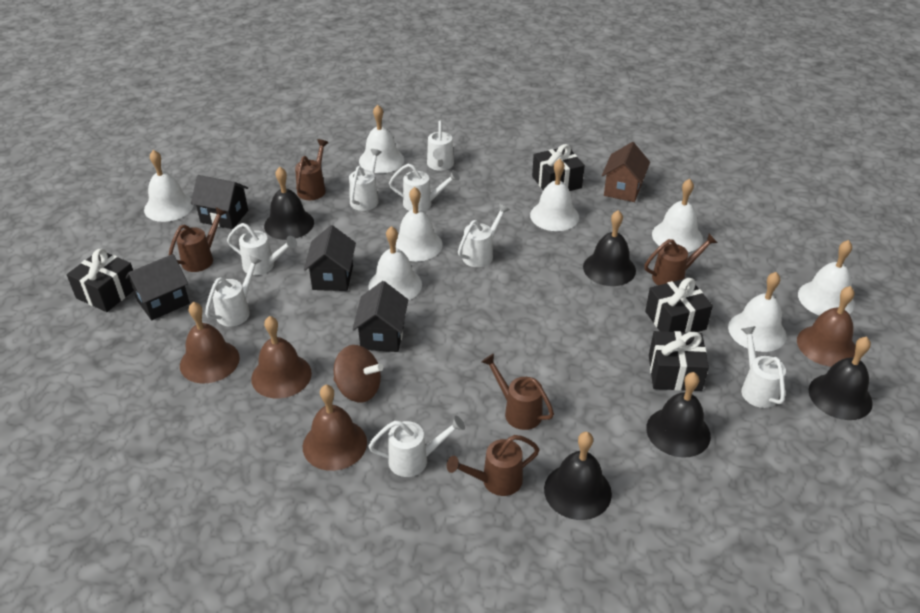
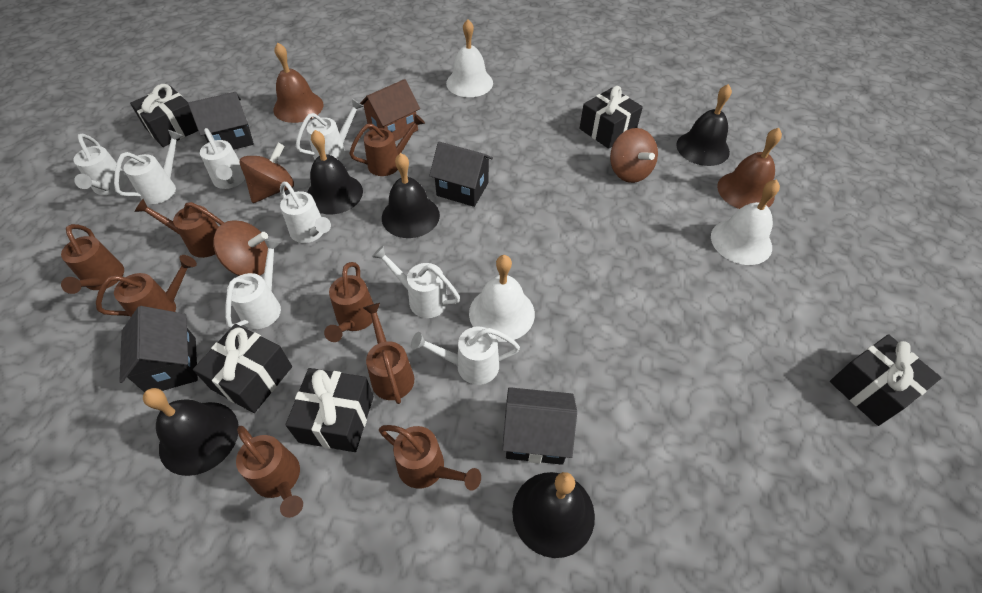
black gift: [67,249,133,312] [532,144,585,191] [645,278,713,332] [649,331,709,391] = 4 -> [130,84,198,147] [193,324,292,413] [285,368,374,452] [579,86,643,149] [830,334,941,426] = 5
brown bell: [180,302,240,383] [251,316,312,398] [303,385,367,471] [797,286,855,367] = 4 -> [273,43,324,123] [717,128,782,209] = 2
brown spinning top: [333,345,383,402] = 1 -> [213,220,268,276] [240,143,294,203] [610,128,658,183] = 3
brown watering can: [169,207,227,272] [295,139,328,200] [447,435,540,496] [482,354,554,430] [644,234,717,285] = 5 -> [61,224,124,294] [96,255,197,317] [135,199,224,258] [236,426,303,518] [324,262,374,342] [349,114,425,176] [363,303,414,404] [379,425,481,491] = 8
white bell: [144,150,194,222] [359,105,404,173] [368,226,422,301] [396,187,443,261] [530,159,579,231] [652,179,703,252] [728,272,787,352] [798,240,855,316] = 8 -> [446,19,493,97] [469,255,535,342] [711,180,780,265] = 3

